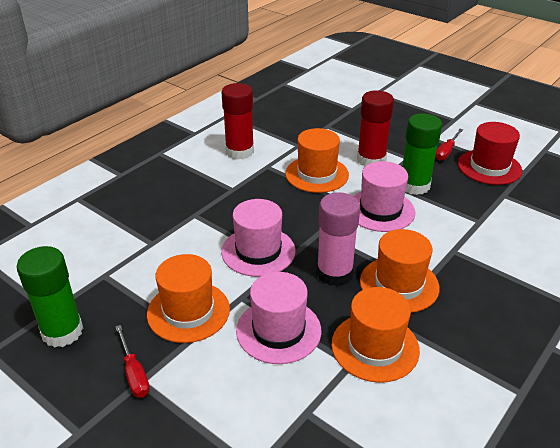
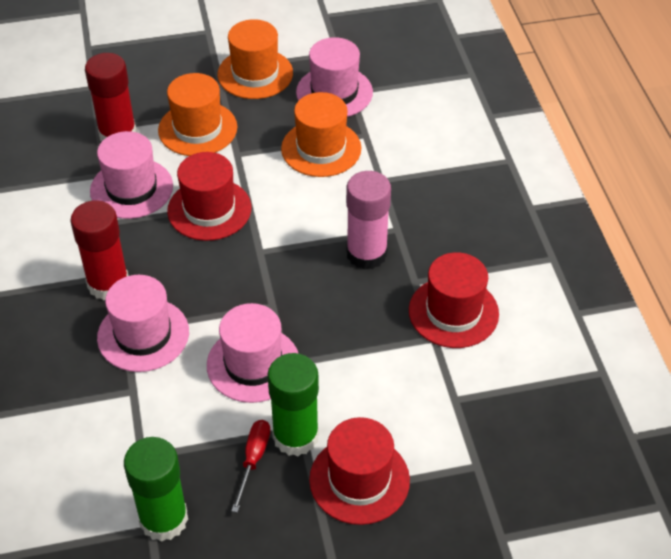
orange hat: [147,254,230,343] [285,128,349,193] [331,287,420,383] [360,229,440,313] = 4 -> [158,73,237,156] [217,19,293,99] [281,92,361,177] = 3
pink hat: [221,199,296,277] [236,272,321,364] [354,161,415,232] = 3 -> [90,131,173,219] [97,275,189,372] [207,303,299,403] [296,37,373,117] = 4
red hat: [458,122,522,185] = 1 -> [167,152,251,241] [309,417,410,525] [409,252,499,348] = 3
red screwdriver: [115,325,150,398] [435,129,463,161] = 2 -> [231,420,270,513] = 1

